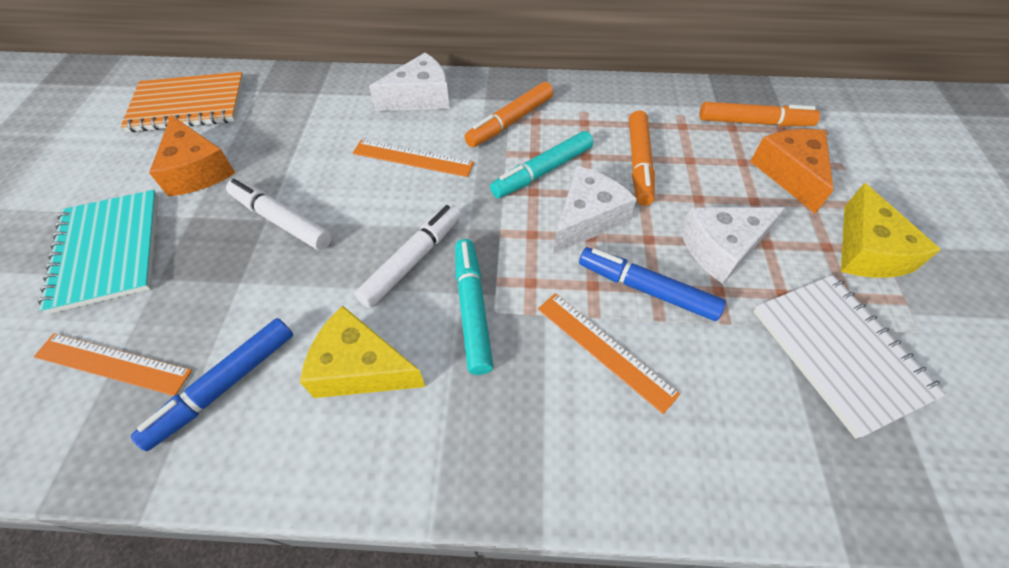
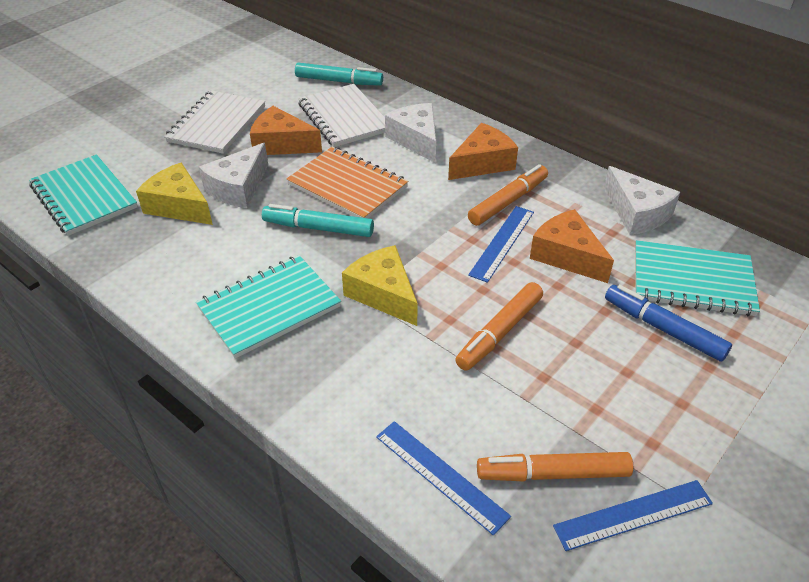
blue marker: [131,318,293,451] [579,247,726,321] = 2 -> [605,285,732,362] = 1
blue ruler: none = 0 -> [376,421,511,536] [468,206,534,283] [553,480,713,551] = 3
orange cheese: [149,115,235,196] [750,129,834,214] = 2 -> [250,106,322,155] [448,123,518,180] [530,209,614,283] = 3
orange ruler: [34,333,192,396] [353,140,474,177] [538,293,680,414] = 3 -> none = 0
turquoise notebook: [38,190,158,314] = 1 -> [29,154,138,236] [196,255,341,358] [635,240,760,316] = 3
white marker: [226,179,331,250] [354,204,461,308] = 2 -> none = 0
white notebook: [753,275,946,439] = 1 -> [164,90,265,154] [298,84,385,147] = 2

